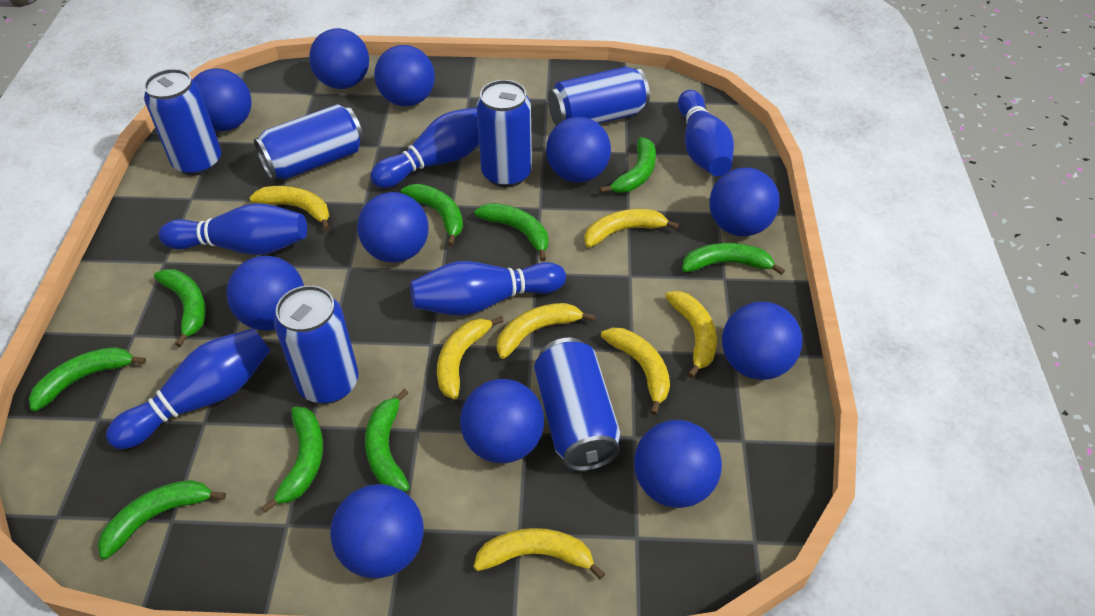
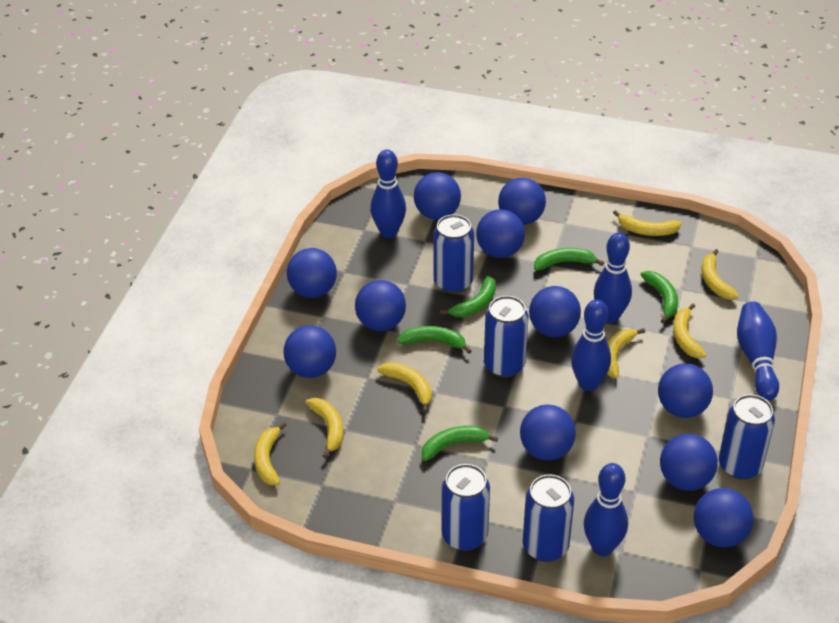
blue can: [144,69,221,176] [254,104,364,180] [274,285,358,404] [476,80,532,187] [534,338,621,471] [548,67,650,125] = 6 -> [434,214,474,294] [442,464,490,551] [484,296,528,378] [523,474,574,562] [719,394,775,480] = 5
green banana: [29,347,146,411] [98,480,226,559] [154,269,206,347] [261,407,323,513] [365,389,410,492] [401,184,463,246] [474,203,548,261] [600,137,656,193] [682,243,785,275] = 9 -> [398,326,471,353] [422,426,498,461] [440,276,496,317] [534,248,604,271] [640,271,678,323] = 5

